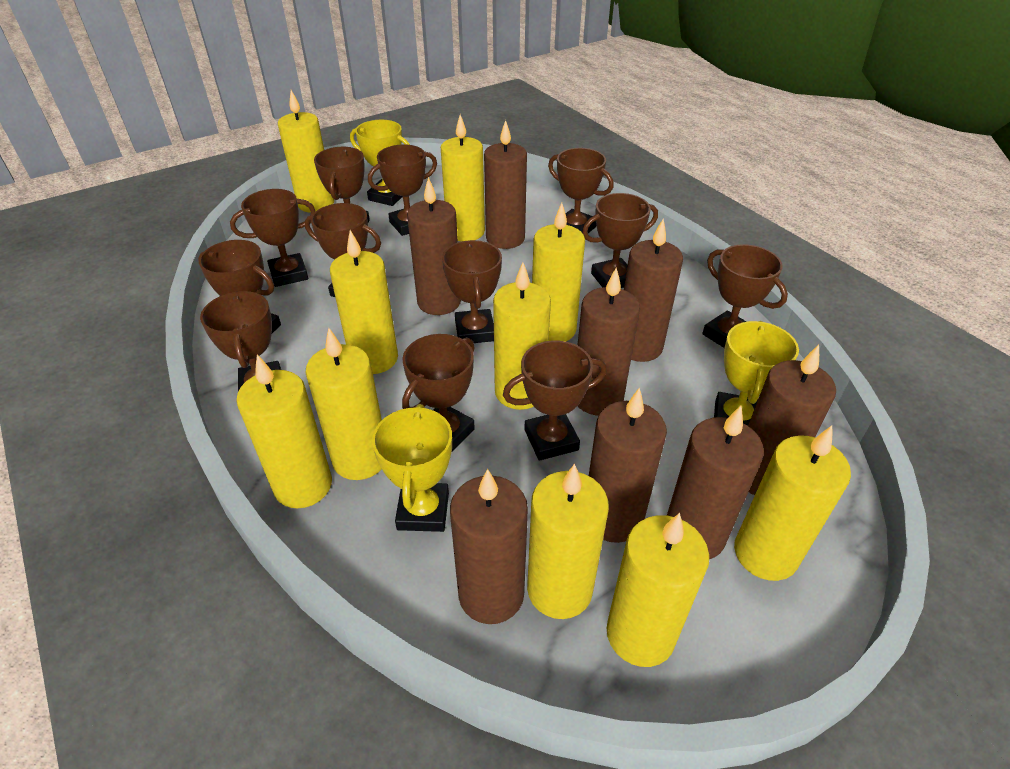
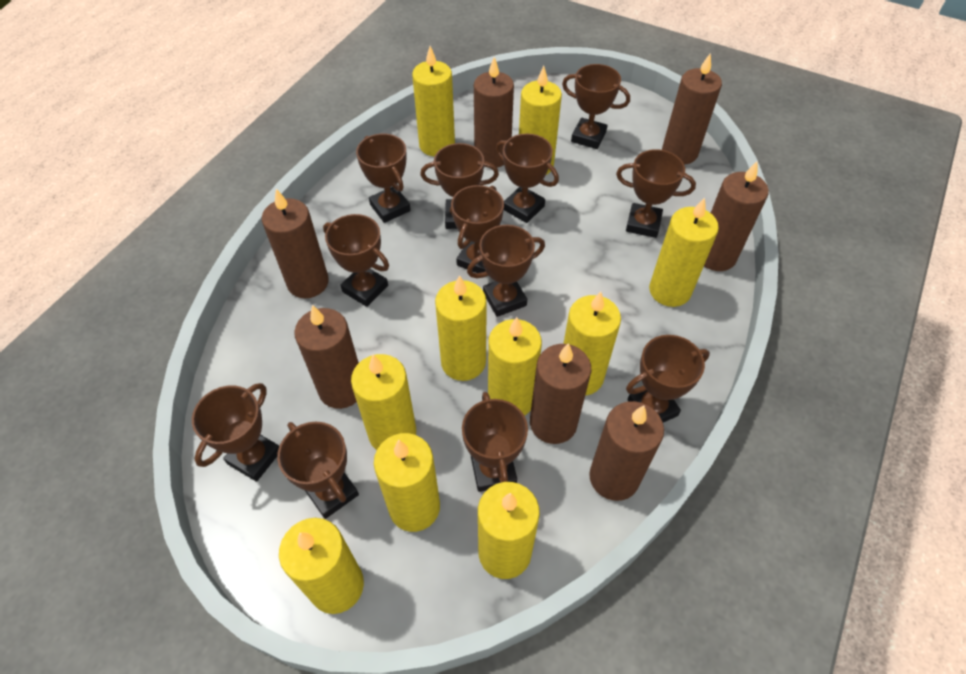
brown candle: [407,177,461,315] [450,469,528,624] [484,120,527,249] [577,268,640,416] [589,388,667,543] [624,219,683,362] [667,406,764,559] [748,345,836,495] = 8 -> [262,189,329,298] [294,305,359,409] [474,57,514,168] [530,343,591,444] [589,401,664,501] [662,53,722,164] [704,161,769,271] = 7
yellow trophy: [350,120,410,206] [372,404,452,532] [714,321,799,425] = 3 -> none = 0

